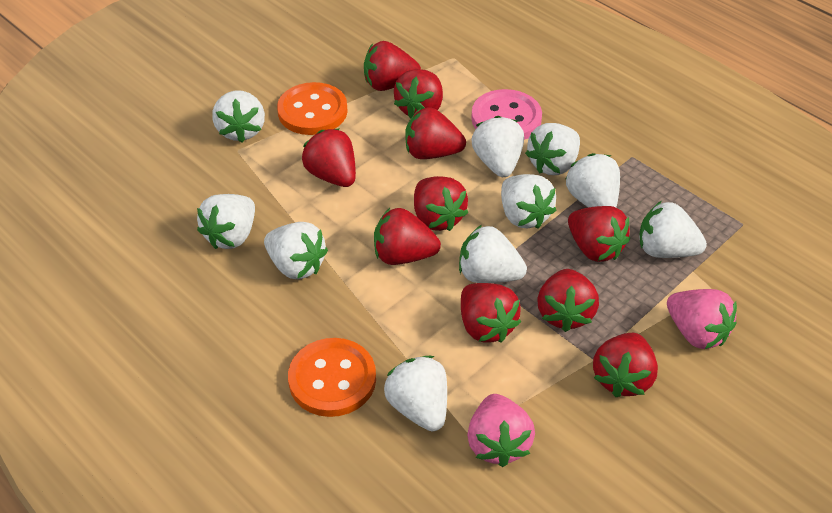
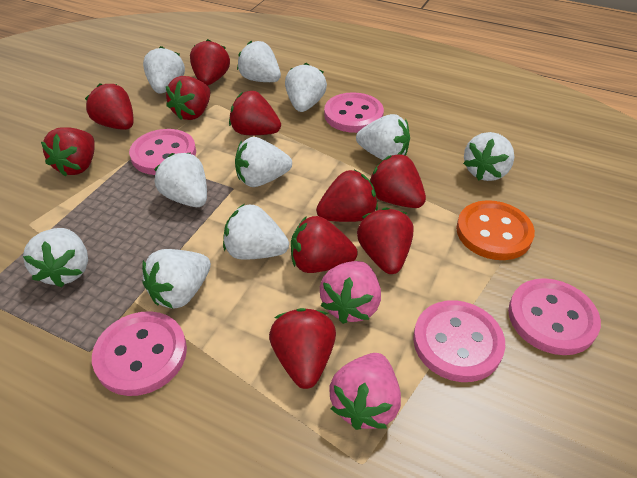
orange button: [277,82,348,135] [288,338,376,417] = 2 -> [456,200,535,260] = 1
pink button: [471,89,542,140] = 1 -> [92,311,187,396] [129,129,196,175] [324,92,384,133] [413,300,505,382] [508,278,601,355] = 5

